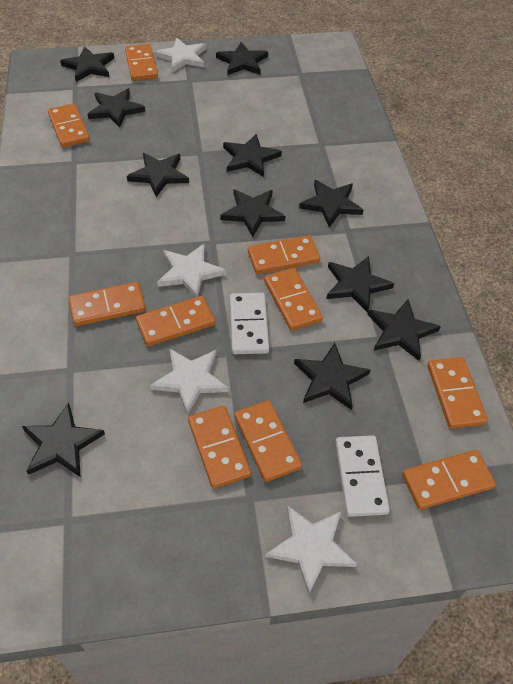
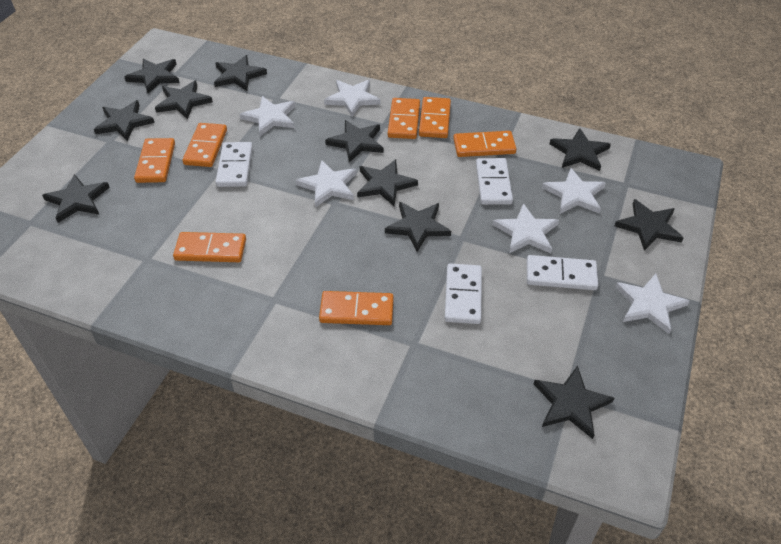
orange domino: [48,104,90,147] [69,282,146,326] [125,44,158,81] [136,296,215,346] [188,406,251,488] [234,400,302,482] [248,235,320,274] [264,268,323,331] [402,450,496,510] [427,357,488,429] = 10 -> [134,138,175,183] [173,232,246,262] [183,123,227,167] [319,291,394,325] [388,98,420,139] [419,97,451,138] [453,131,516,157] = 7
white domino: [230,293,269,354] [335,435,390,517] = 2 -> [216,142,253,187] [445,264,482,324] [476,158,513,205] [527,255,598,290] = 4
white star: [150,348,229,415] [155,38,206,72] [157,244,226,297] [266,505,357,595] = 4 -> [240,96,295,136] [296,160,357,207] [324,80,381,117] [493,204,559,253] [542,168,606,214] [615,274,690,334] = 6

